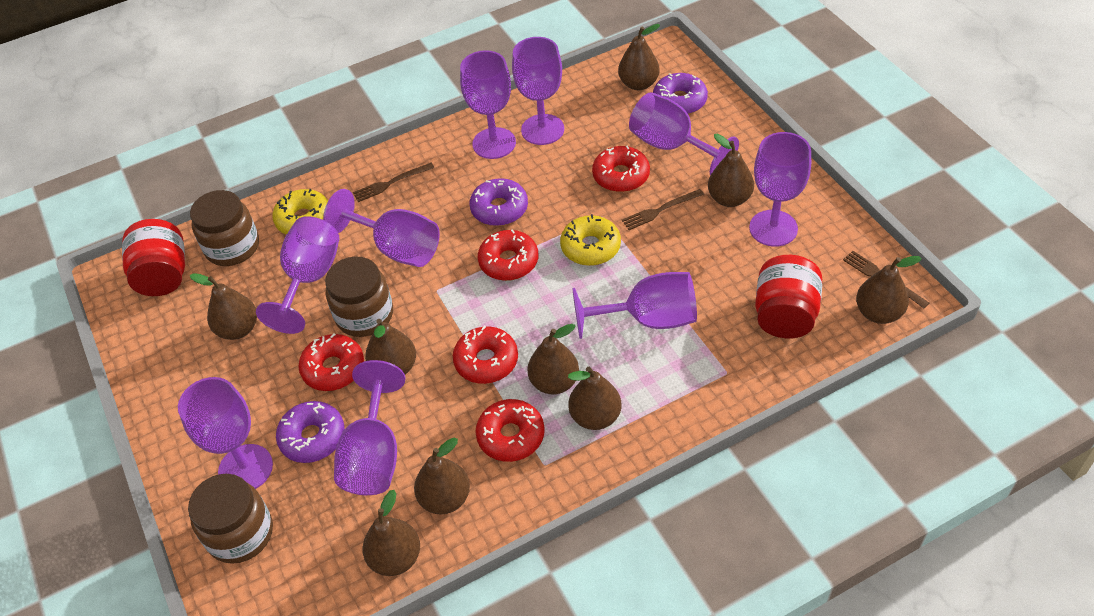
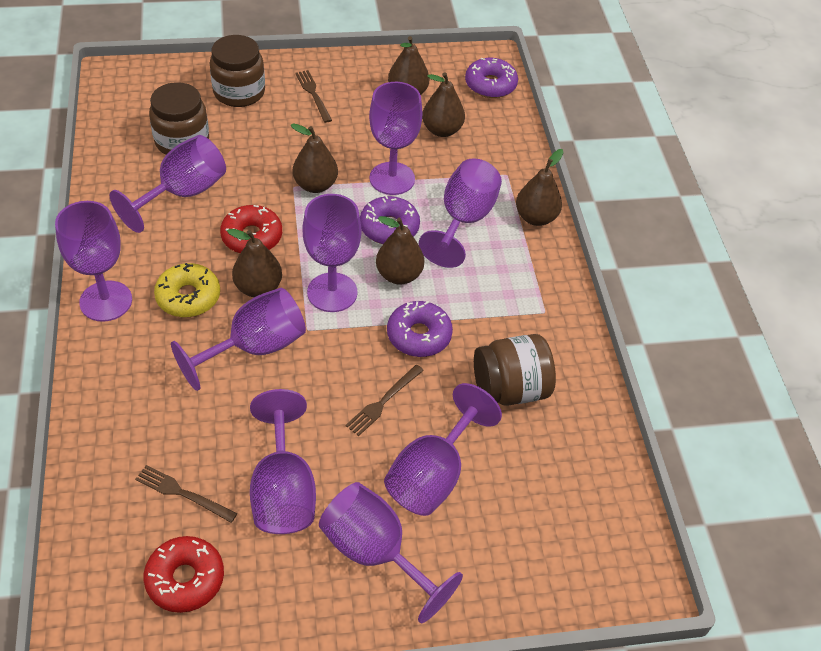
brown pear: [190,273,257,340] [362,490,420,576] [365,319,416,375] [414,438,470,515] [527,324,579,394] [568,367,621,430] [618,24,660,90] [708,134,754,207] [856,256,922,324] = 9 -> [227,229,282,297] [291,123,338,193] [376,216,424,284] [388,36,429,95] [422,72,465,137] [516,149,564,226] = 6
red donut: [298,333,364,391] [453,326,518,384] [475,399,545,462] [478,229,538,281] [592,146,650,192] = 5 -> [144,536,224,613] [220,205,282,253] = 2
red jar: [122,219,185,296] [755,255,822,338] = 2 -> none = 0
yellow donut: [272,189,328,235] [560,214,621,266] = 2 -> [154,263,220,317] = 1

